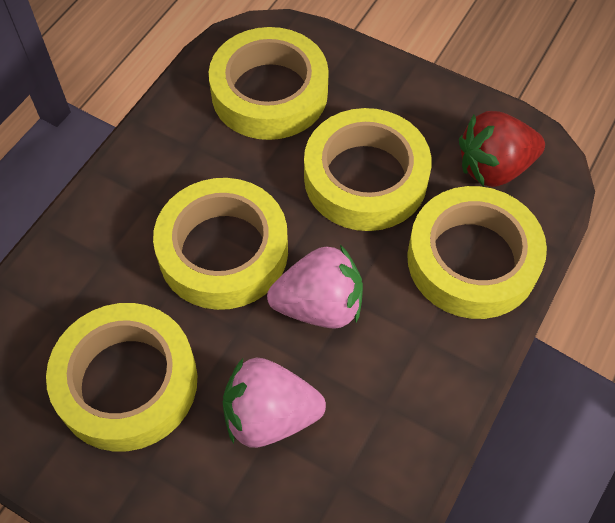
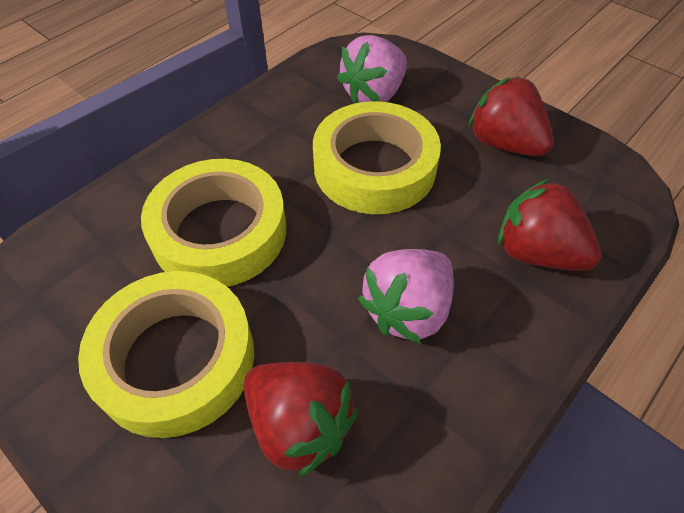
red strawberry: [459,111,545,187] = 1 -> [244,362,358,478] [468,76,554,156] [498,179,601,271] = 3
yellow tape: [46,303,198,452] [153,178,288,310] [209,27,329,140] [304,108,432,231] [407,186,547,319] = 5 -> [78,271,254,438] [141,159,286,287] [313,101,441,214] = 3

